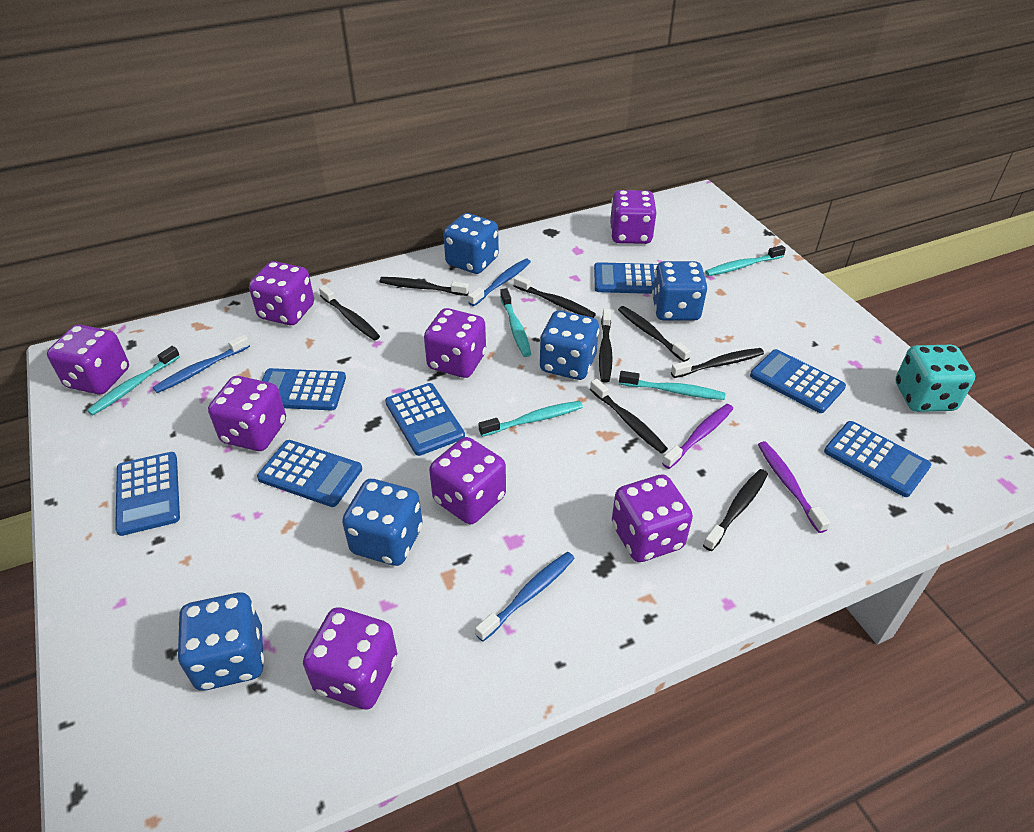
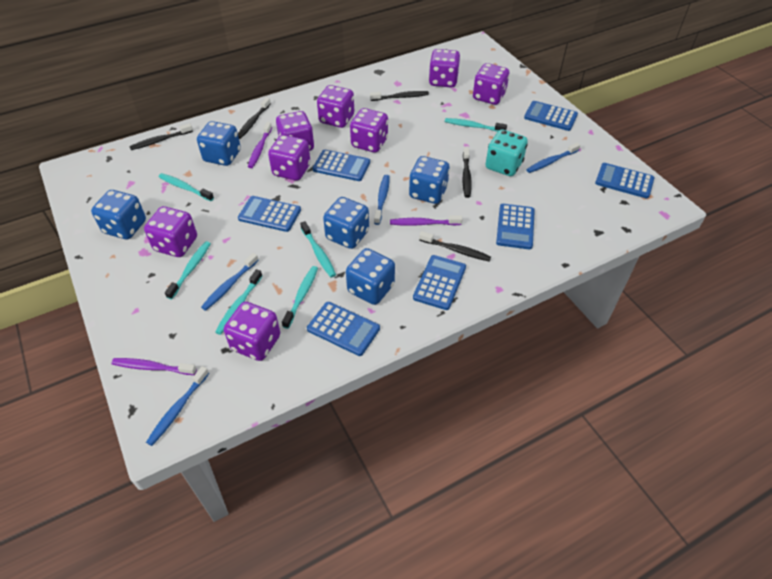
black toothbrush: [319,285,380,341] [380,277,469,296] [514,275,596,318] [590,379,668,453] [599,309,613,383] [618,306,691,362] [671,348,764,378] [703,469,768,551] = 8 -> [129,123,193,150] [238,98,271,139] [370,91,429,101] [419,231,491,261] [463,147,472,198] = 5
blue toothbrush: [153,335,250,393] [468,259,531,306] [475,552,575,642] = 3 -> [146,366,209,446] [201,253,259,311] [374,175,390,225] [526,143,580,173] = 4
purple toothbrush: [662,404,733,469] [758,441,830,533] = 2 -> [112,358,197,375] [248,122,272,168] [390,215,462,226] = 3
turquoise toothbrush: [87,346,180,415] [478,401,583,437] [500,288,531,357] [619,371,725,400] [705,245,786,276] = 5 -> [159,173,214,201] [165,241,211,299] [215,269,262,335] [282,266,318,329] [300,221,336,277] [445,118,507,132] = 6

